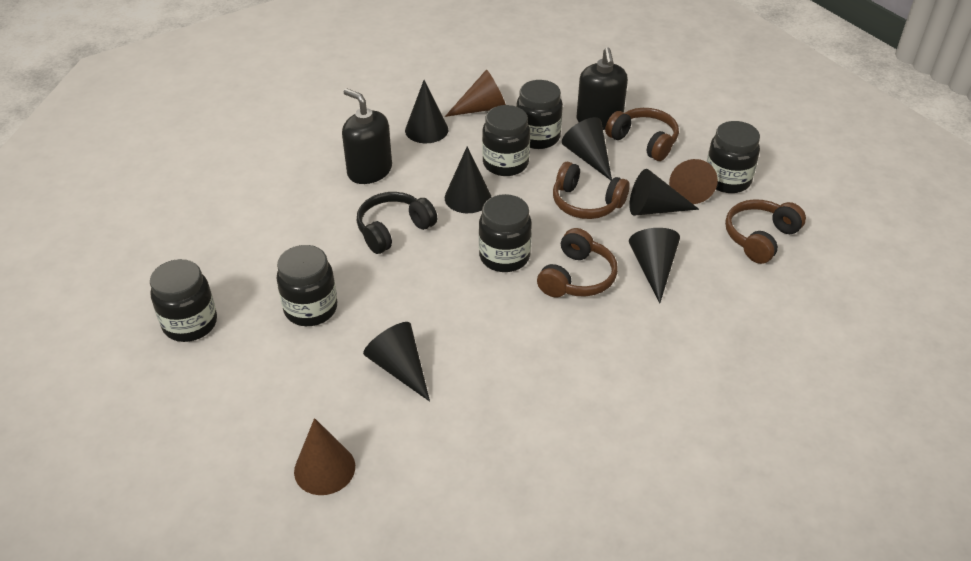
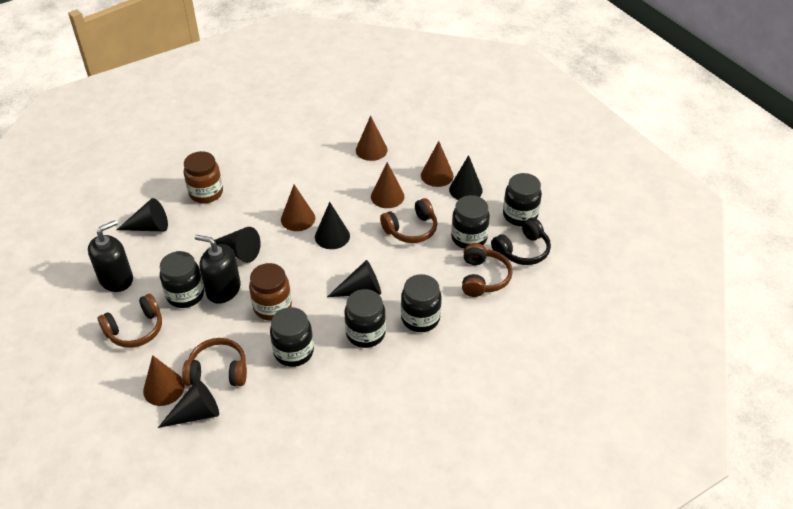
brown cone: [294,418,355,495] [445,69,506,117] [669,159,718,204] = 3 -> [143,355,185,406] [281,184,315,231] [356,115,388,161] [371,162,404,208] [421,141,454,187] = 5
brown jar: none = 0 -> [184,151,223,203] [249,263,292,321] = 2

